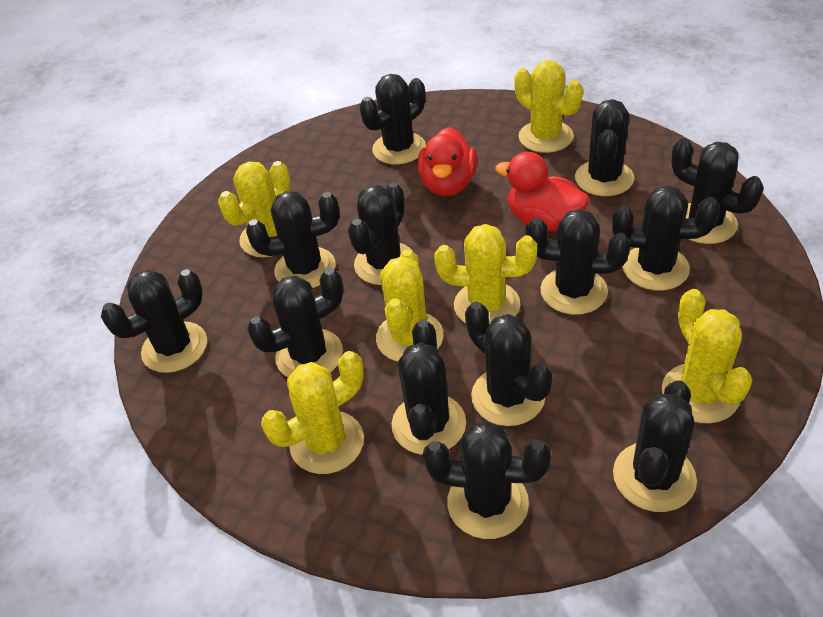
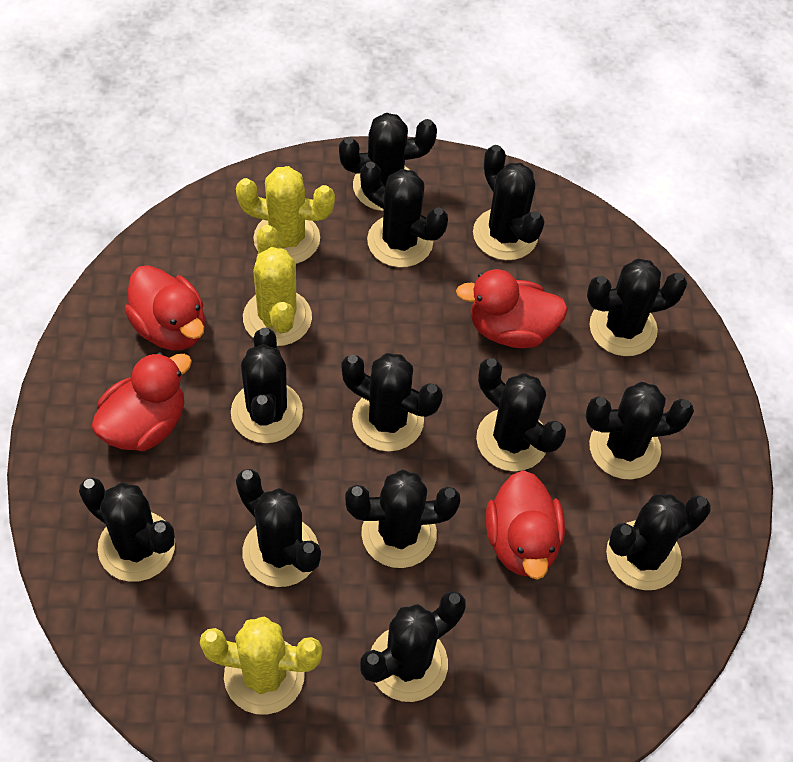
red duck: [418,127,477,196] [495,152,589,231] = 2 -> [91,352,192,451] [125,265,205,350] [456,269,568,348] [486,470,565,580] = 4
yellow cactus: [218,161,291,257] [261,351,364,474] [376,250,444,362] [434,224,537,324] [514,60,583,153] [662,289,752,423] = 6 -> [200,616,322,715] [236,166,335,264] [243,225,312,346] = 3

